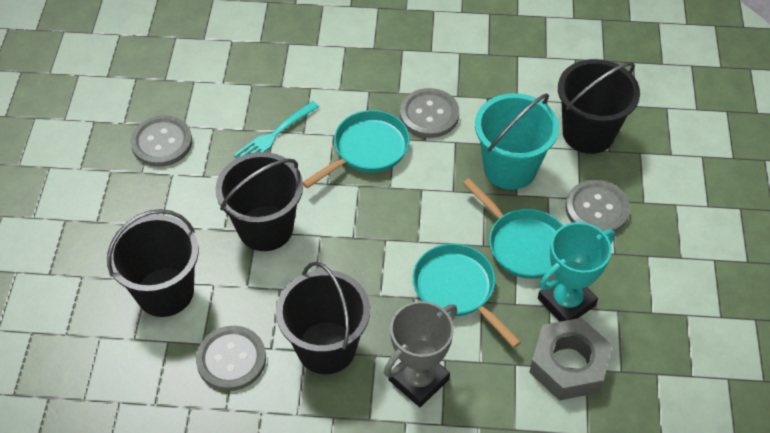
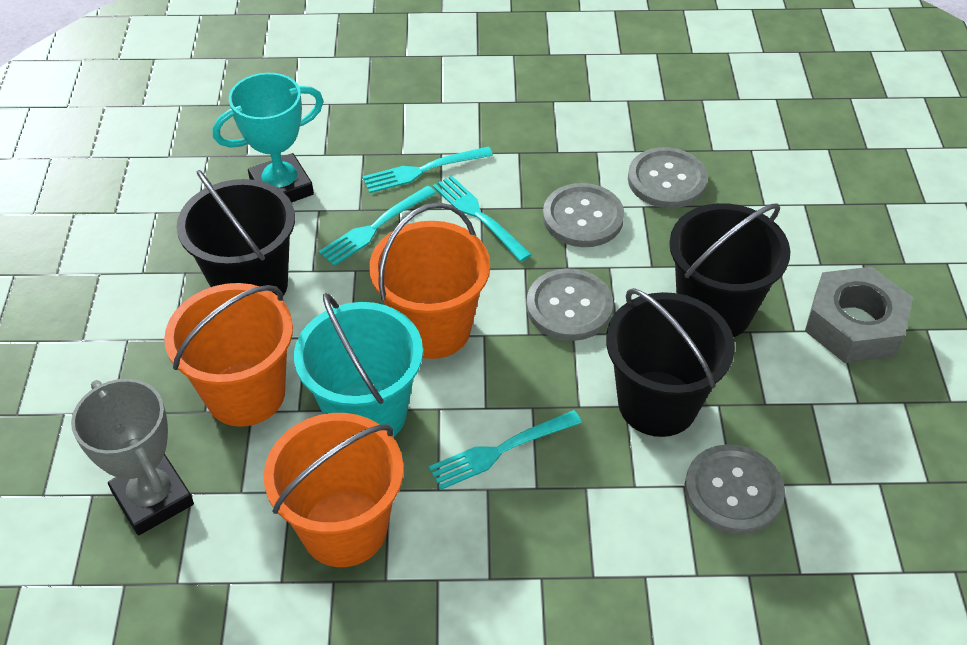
black bucket: [107,209,199,317] [216,152,303,251] [276,262,370,374] [558,59,640,154] = 4 -> [177,170,295,296] [606,288,735,437] [669,203,790,337] = 3
orange bucket: none = 0 -> [164,283,293,427] [263,413,404,567] [369,202,490,359] = 3
turquoise fork: [234,101,319,158] = 1 -> [318,186,436,266] [362,146,493,193] [429,410,582,490] [433,175,532,262] = 4
turquoise pan: [303,110,410,189] [413,244,521,348] [463,178,563,279] = 3 -> none = 0

